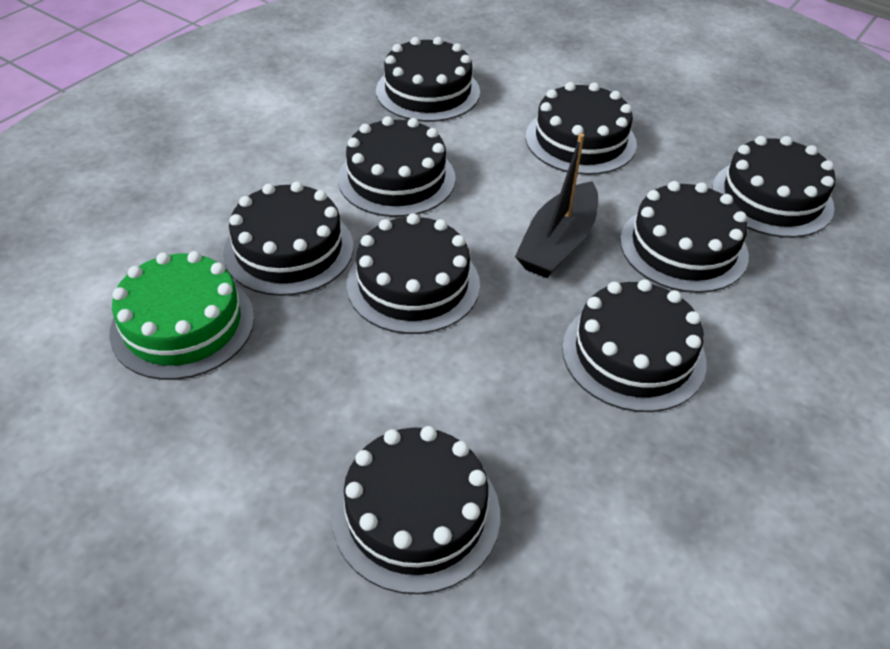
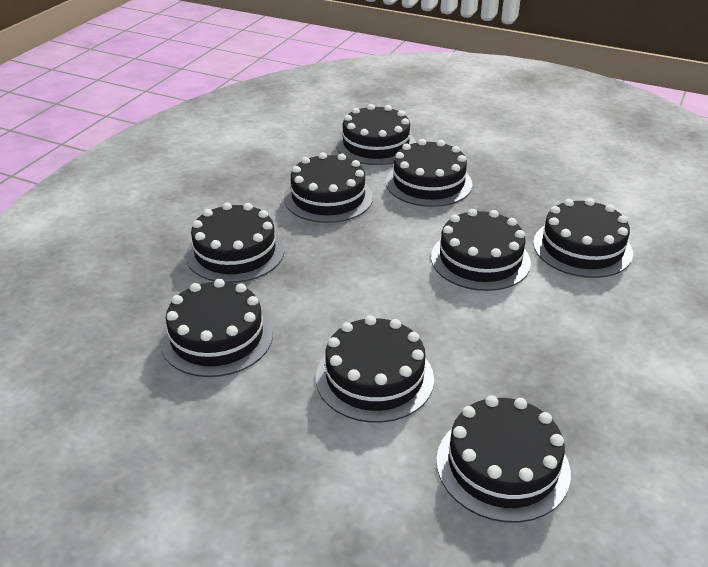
black boat: [515,133,598,278] = 1 -> none = 0
green cake: [109,251,254,380] = 1 -> none = 0

